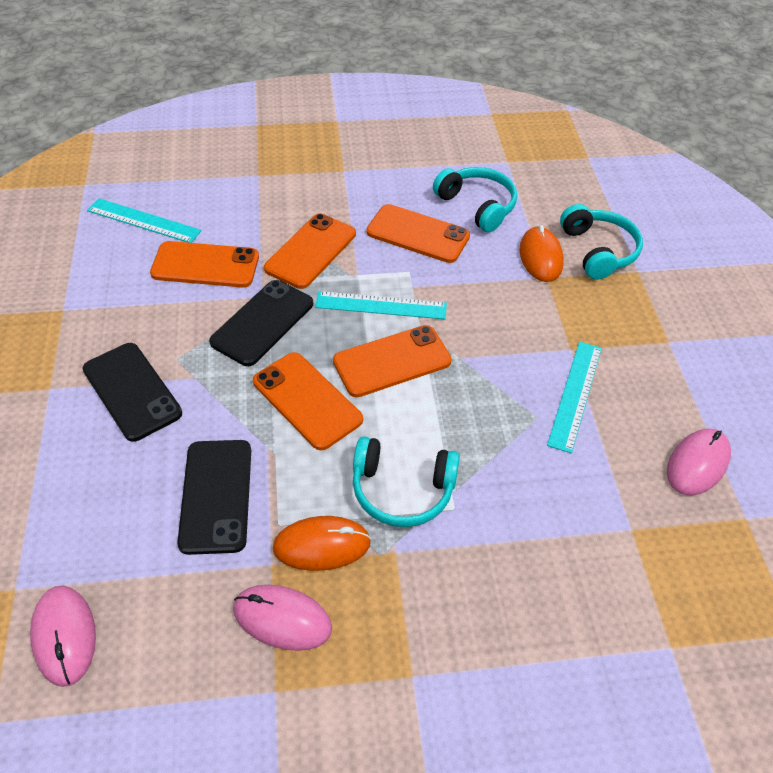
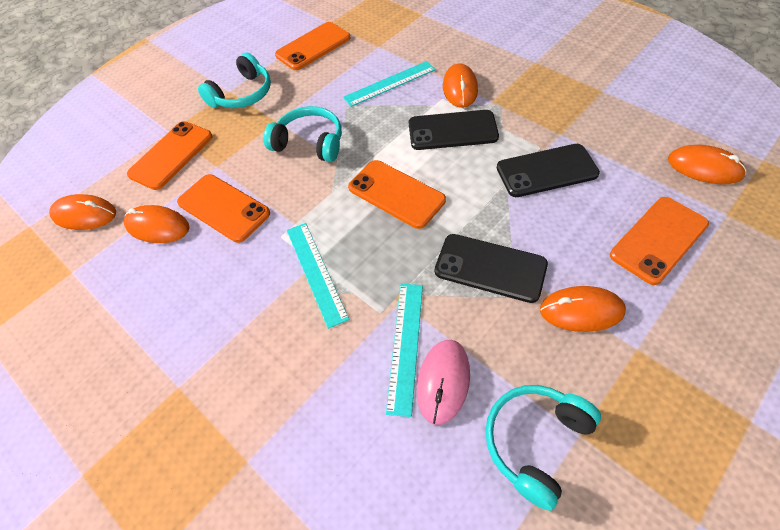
orange mouse: [273,516,371,571] [519,225,564,282] = 2 -> [49,194,116,230] [124,205,189,243] [443,63,478,108] [540,286,626,332] [668,145,746,184] = 5
pink mouse: [30,586,96,687] [233,585,332,651] [667,428,731,496] = 3 -> [417,340,470,425] = 1

